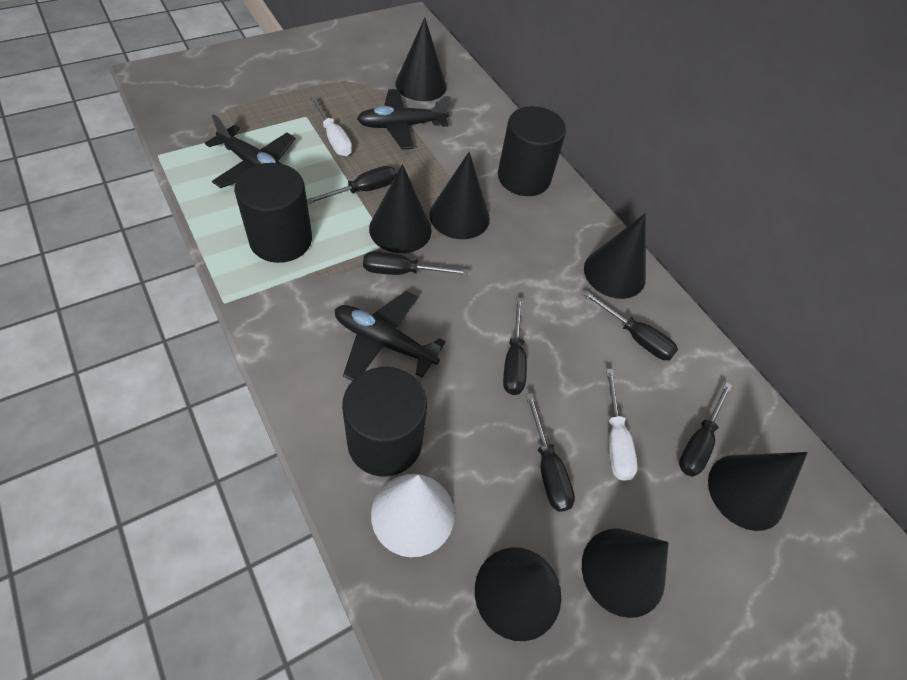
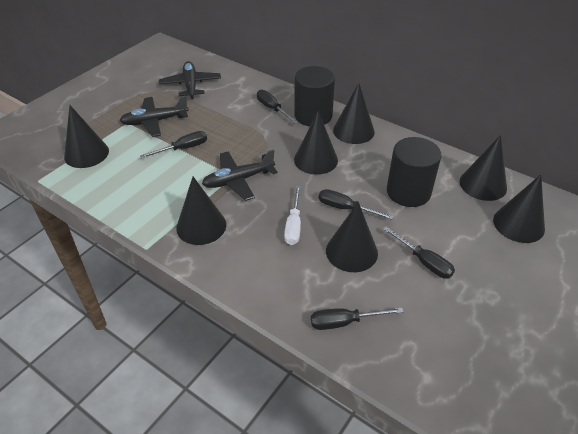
black cylinder: [234,163,312,263] [342,367,427,477] [498,106,566,196] = 3 -> [294,66,335,126] [387,137,442,207] = 2
black screwdriver: [307,166,397,204] [363,251,469,275] [503,297,527,395] [525,393,575,512] [583,290,678,360] [679,382,732,477] = 6 -> [140,131,207,158] [257,90,298,123] [311,308,403,330] [318,189,394,220] [383,227,455,278] = 5
white cone: [371,474,455,557] = 1 -> none = 0
white screwdriver: [310,96,352,156] [606,368,638,481] = 2 -> [284,186,301,245] = 1

